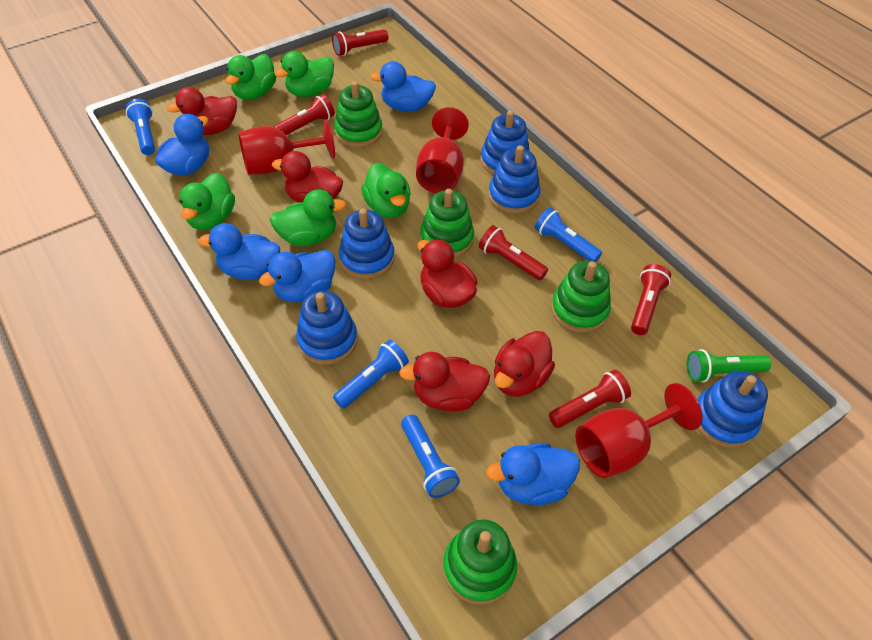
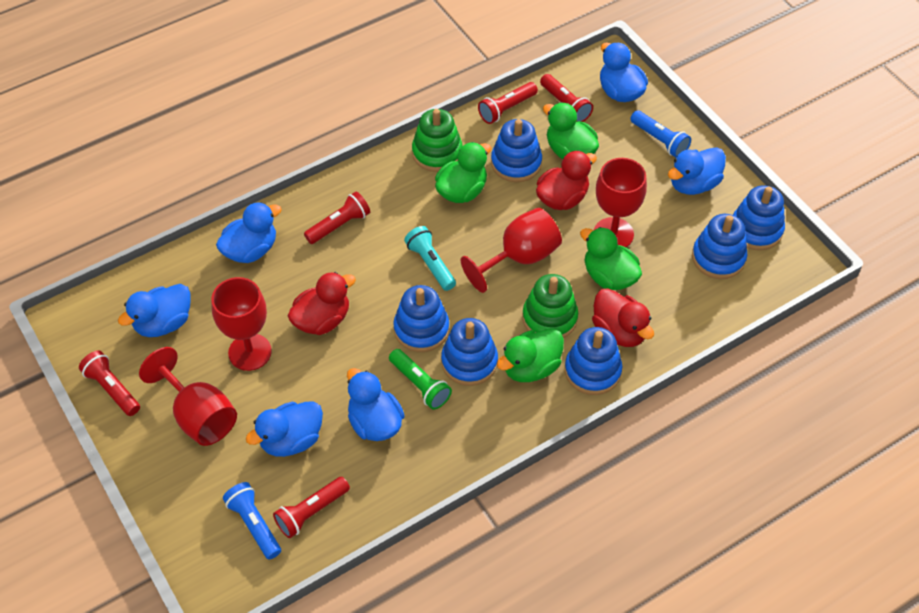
blue duck: [155,114,209,176] [198,223,280,280] [259,250,335,302] [370,61,436,112] [486,443,580,505] = 5 -> [118,284,191,337] [216,202,282,263] [246,401,323,457] [347,368,405,441] [600,43,648,102] [668,147,726,195] = 6
blue flashlight: [126,99,155,155] [333,340,409,409] [401,415,460,498] [535,207,602,262] = 4 -> [223,482,281,559] [630,110,691,157] = 2
blue stacking toy: [296,291,358,365] [339,208,395,279] [481,110,530,175] [488,145,540,214] [697,371,768,448] = 5 -> [393,285,449,352] [441,318,498,386] [491,119,542,182] [565,327,622,395] [692,214,747,279] [733,185,785,250] = 6
green duck: [180,173,235,230] [226,54,276,100] [270,190,346,246] [275,51,334,97] [361,163,411,218] = 5 -> [435,142,491,203] [497,329,564,382] [543,102,599,159] [580,227,642,290] = 4
green stacking toy: [334,81,383,147] [420,189,474,258] [443,519,517,605] [551,261,611,333] = 4 -> [412,109,462,172] [523,274,578,338] = 2
red duck: [167,87,237,135] [272,151,343,203] [399,352,490,412] [417,239,477,308] [494,331,555,397] = 5 -> [288,272,356,335] [536,150,597,210] [592,288,654,347] = 3
red goblet: [238,120,335,175] [416,107,469,193] [575,383,703,478] = 3 -> [139,347,237,446] [211,277,272,371] [461,208,562,293] [594,158,647,247] = 4
turquoise flashlight: none = 0 -> [404,226,456,291] = 1

